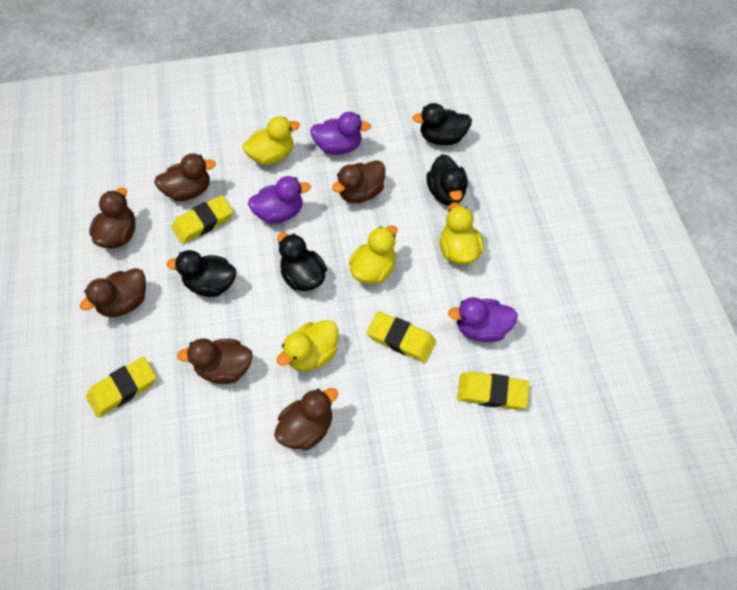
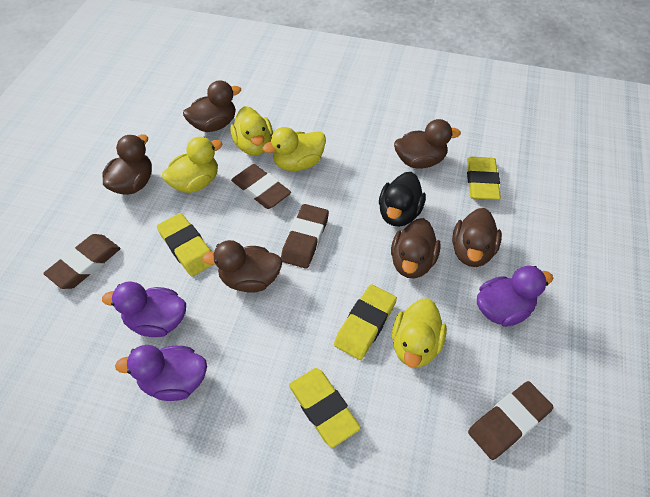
black duck: [166,250,236,297] [277,233,327,291] [412,103,472,145] [426,154,468,206] = 4 -> [379,172,426,227] = 1
brown eraser: none = 0 -> [43,234,120,289] [231,164,291,209] [281,204,329,269] [468,381,554,460] = 4

